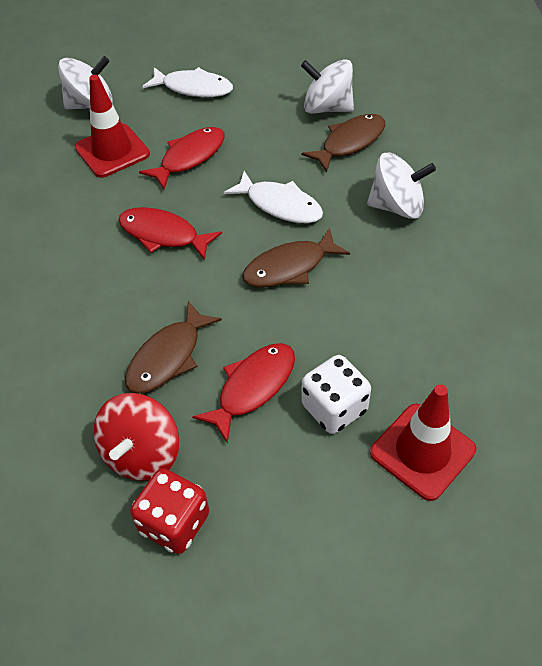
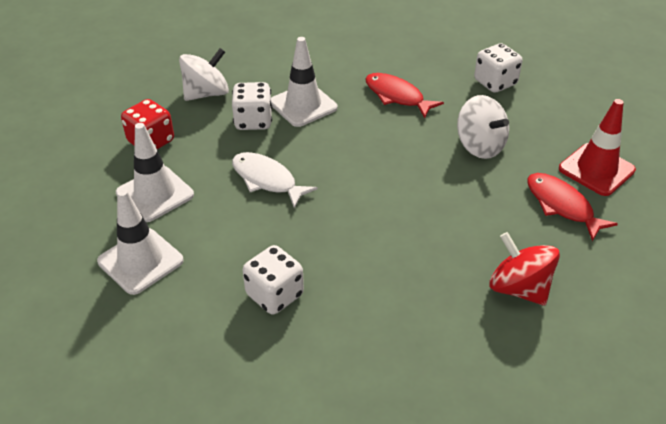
brown fish: [125,301,222,394] [242,228,350,287] [301,114,385,172] = 3 -> none = 0
red fish: [118,207,222,260] [139,127,225,189] [192,343,295,444] = 3 -> [365,73,444,118] [527,173,618,241] = 2
red traffic cone: [75,75,150,178] [370,384,476,501] = 2 -> [559,99,636,196] = 1
white dice: [301,355,371,434] = 1 -> [232,82,272,130] [243,245,304,315] [474,43,523,93] = 3
white fish: [142,67,233,97] [224,171,323,223] = 2 -> [232,152,318,208] = 1
white spinning top: [58,56,113,109] [301,59,354,114] [367,153,436,219] = 3 -> [179,48,229,101] [457,95,509,159] = 2
white traffic cone: none = 0 -> [97,189,184,295] [116,123,194,222] [271,37,337,127] = 3

